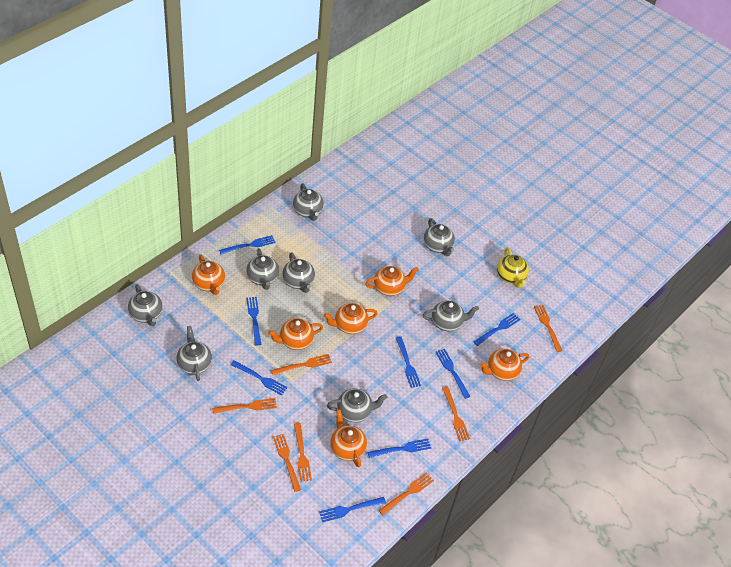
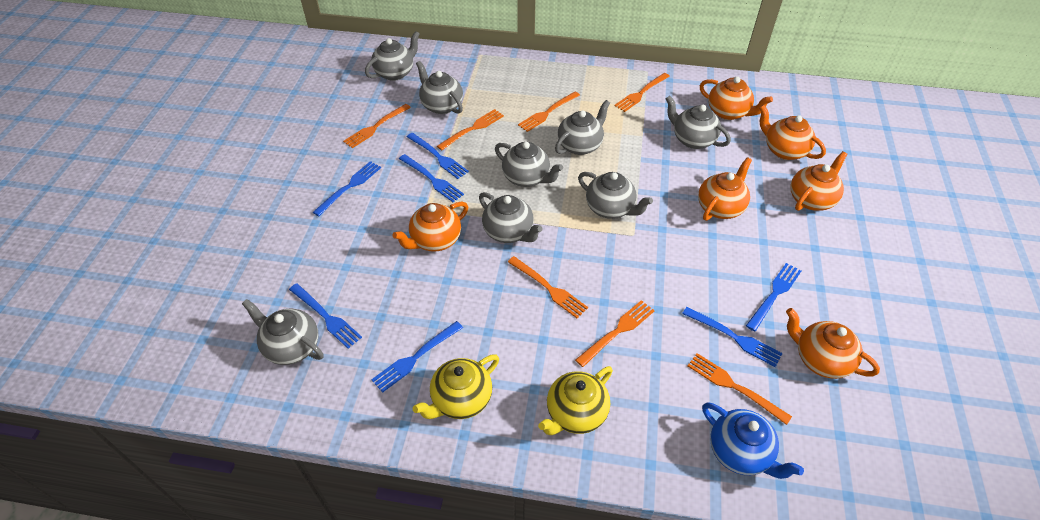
blue fork: [219,235,275,254] [231,360,288,396] [246,297,261,345] [319,497,386,522] [367,438,431,458] [396,336,421,388] [436,349,471,399] [474,313,520,346] = 8 -> [289,283,362,349] [313,161,381,216] [371,321,463,393] [399,154,464,202] [407,133,469,179] [682,307,783,367] [746,263,801,332] = 7
blue teapot: none = 0 -> [702,402,804,479] = 1
yellow teapot: [497,248,529,288] = 1 -> [412,354,499,419] [538,366,613,435] = 2

